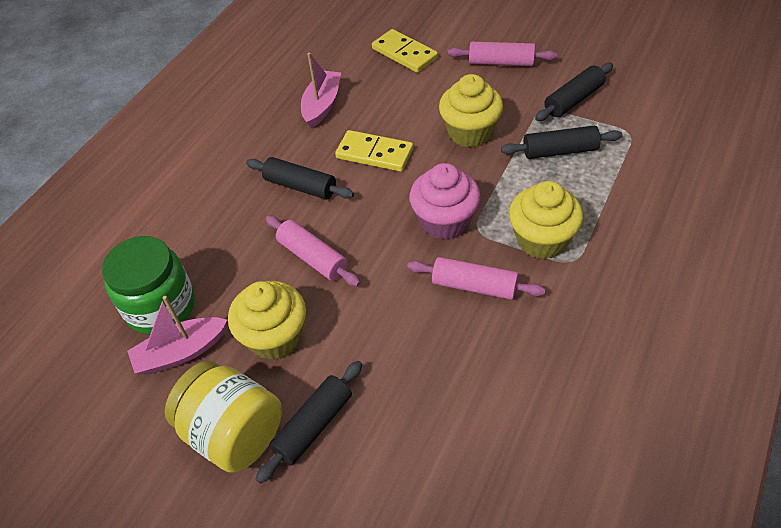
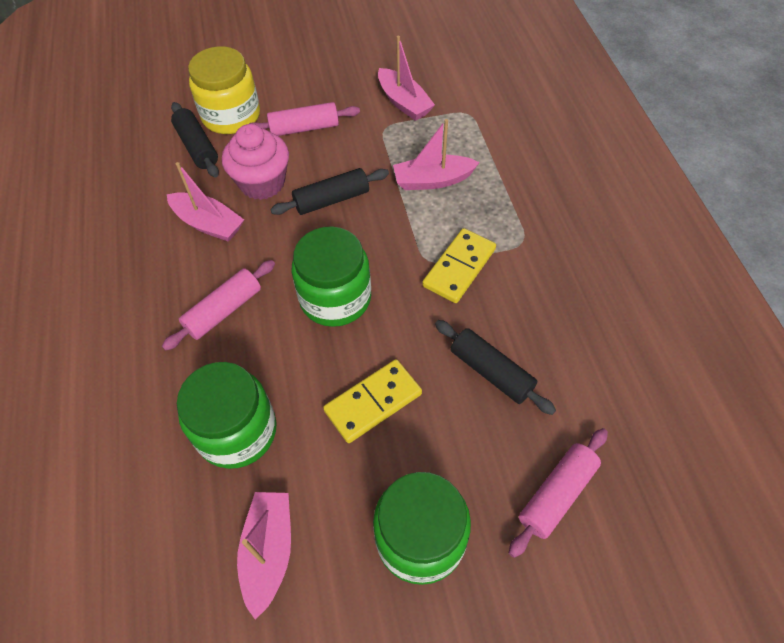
black rolling pin: [246,157,354,200] [255,361,362,484] [501,126,622,159] [535,63,613,121] = 4 -> [171,102,219,178] [270,168,389,215] [435,320,556,415] = 3
green jar: [102,236,195,335] = 1 -> [177,362,276,469] [292,226,371,327] [373,472,471,585] = 3
pink boat: [127,296,228,375] [301,53,341,129] = 2 -> [167,162,244,242] [237,492,291,620] [378,36,435,121] [393,119,480,190] = 4
yellow cupcake: [228,281,306,360] [439,74,503,147] [509,181,583,259] = 3 -> none = 0

